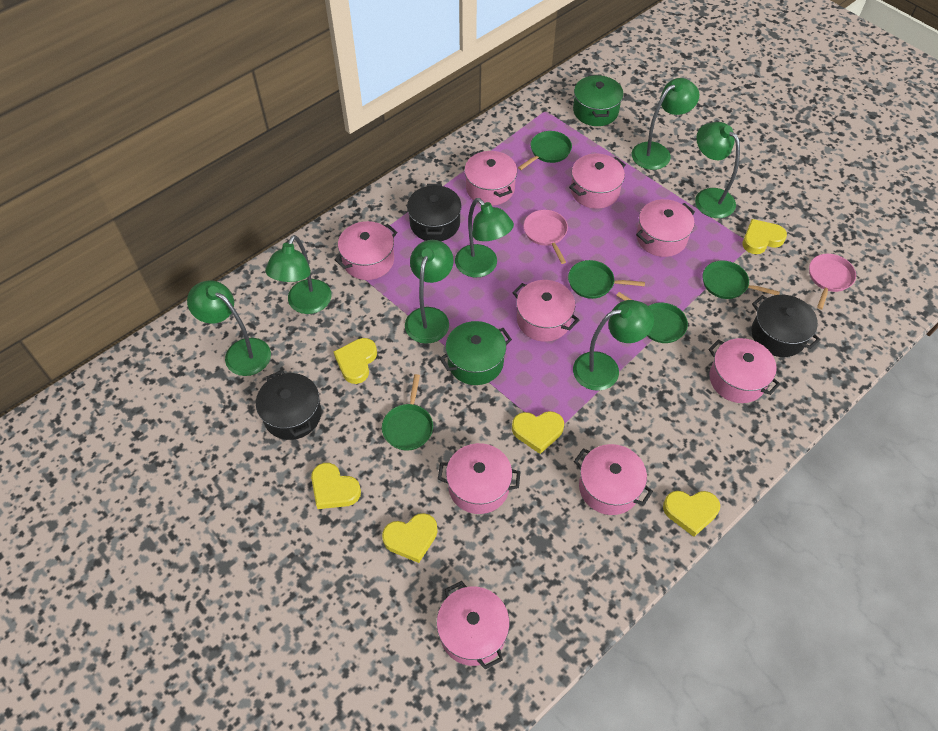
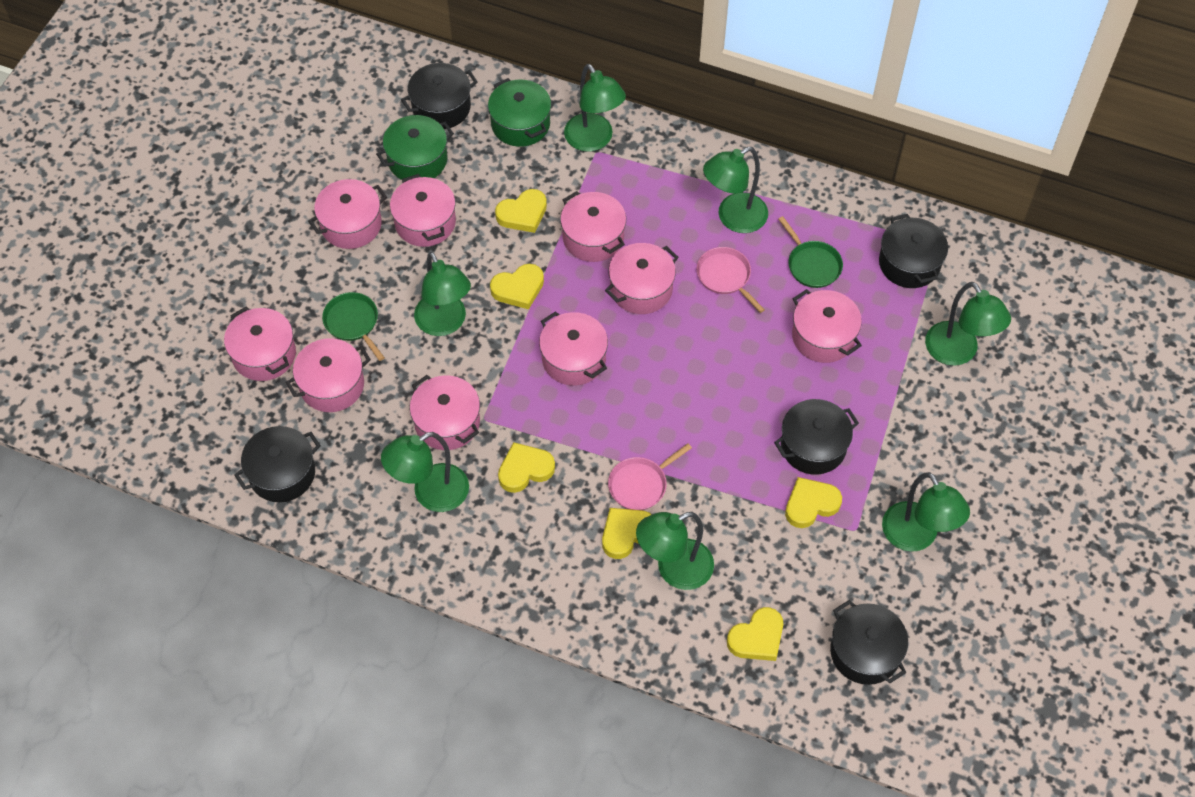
black pot: [256,370,322,440] [407,184,462,241] [751,295,821,357] = 3 -> [234,426,321,502] [401,63,478,129] [774,399,859,475] [830,600,908,685] [879,214,948,288] = 5
green pan: [382,374,433,451] [518,131,572,170] [568,260,645,299] [616,292,688,343] [703,261,780,299] = 5 -> [322,292,385,361] [778,216,843,288] = 2

